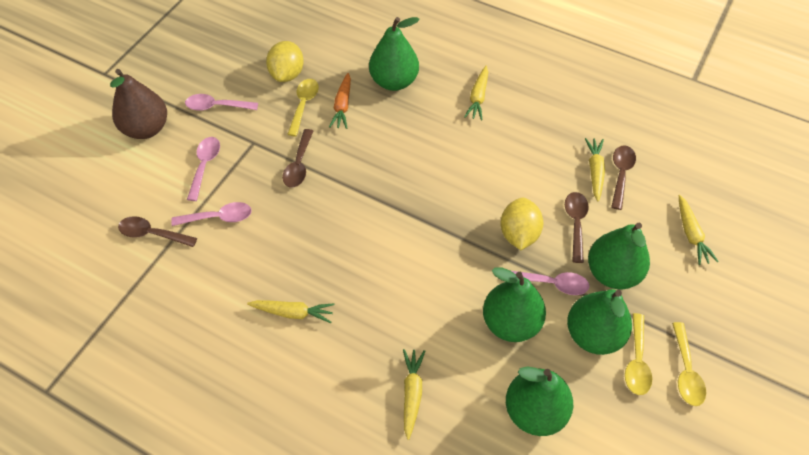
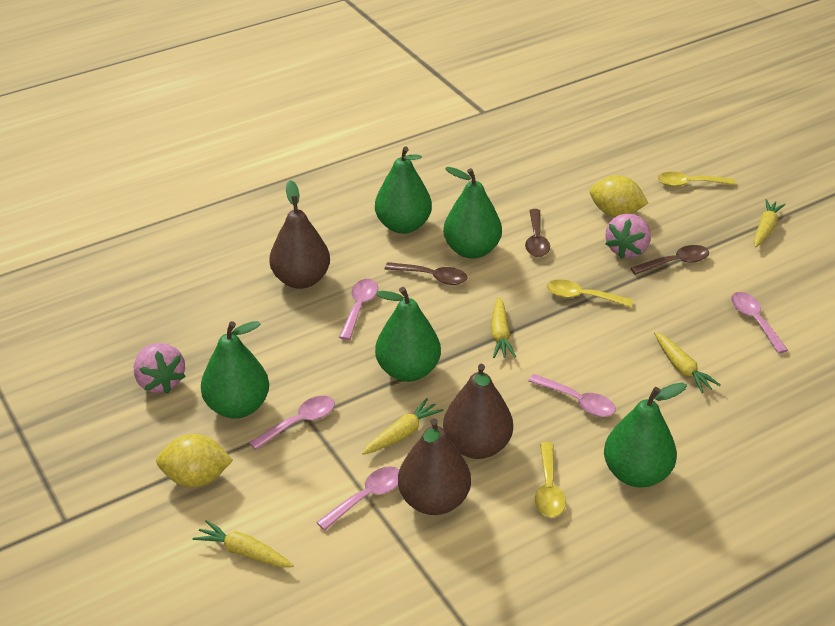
brown pear: [110,69,167,139] = 1 -> [269,180,330,289] [398,418,471,515] [443,364,513,459] = 3
brown spoon: [118,216,197,247] [282,129,313,188] [565,192,589,263] [611,146,636,210] = 4 -> [385,262,468,285] [525,209,550,257] [631,245,709,275] = 3
orange carrot: [329,73,351,129] = 1 -> none = 0
pink spoon: [171,202,252,226] [185,94,258,111] [187,137,220,201] [512,271,589,295] = 4 -> [249,396,335,450] [316,466,399,531] [339,279,378,340] [528,374,616,417] [731,292,788,354] = 5
pink strawberry: none = 0 -> [134,343,186,394] [605,213,651,259] = 2

